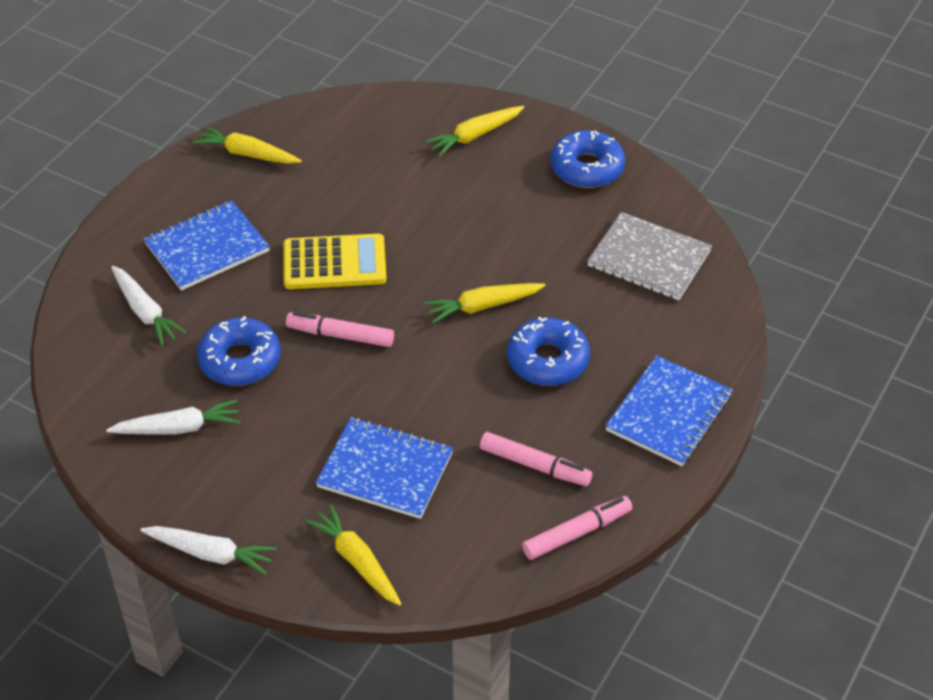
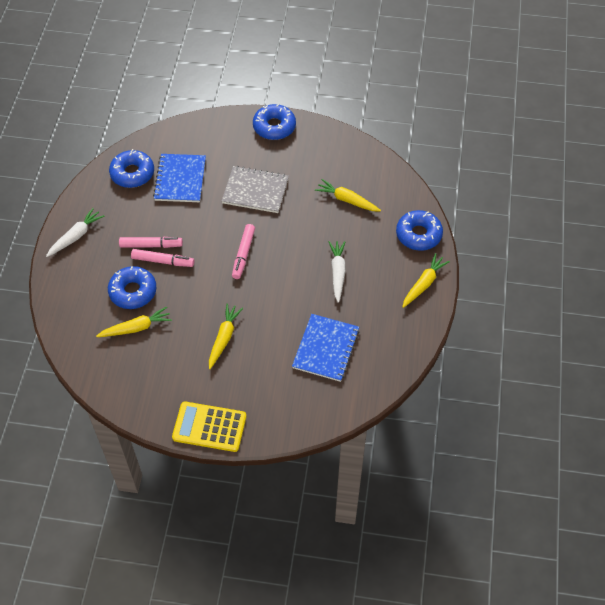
blue donut: [197,316,281,386] [507,317,590,386] [551,130,625,188] = 3 -> [108,266,156,309] [109,149,154,188] [253,104,296,140] [396,210,443,251] = 4
blue notebook: [144,200,270,291] [316,417,453,519] [605,356,733,466] = 3 -> [153,154,206,202] [292,314,360,382] = 2
white carrot: [106,399,240,435] [111,266,187,346] [140,526,277,575] = 3 -> [46,208,104,257] [329,241,346,303] = 2

